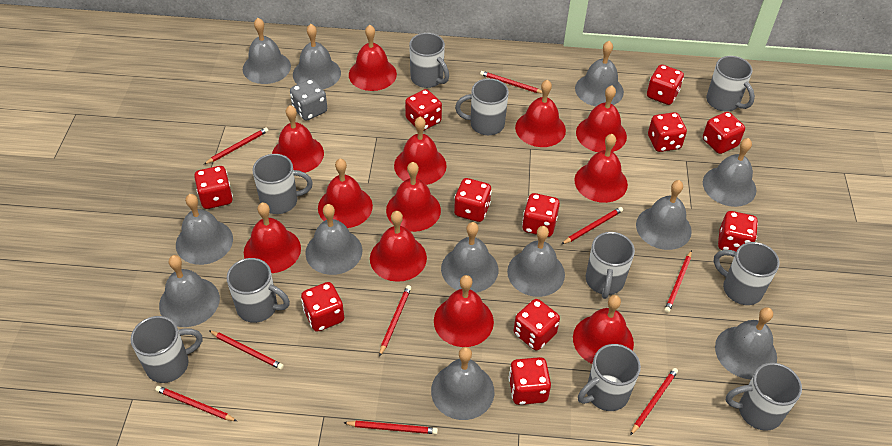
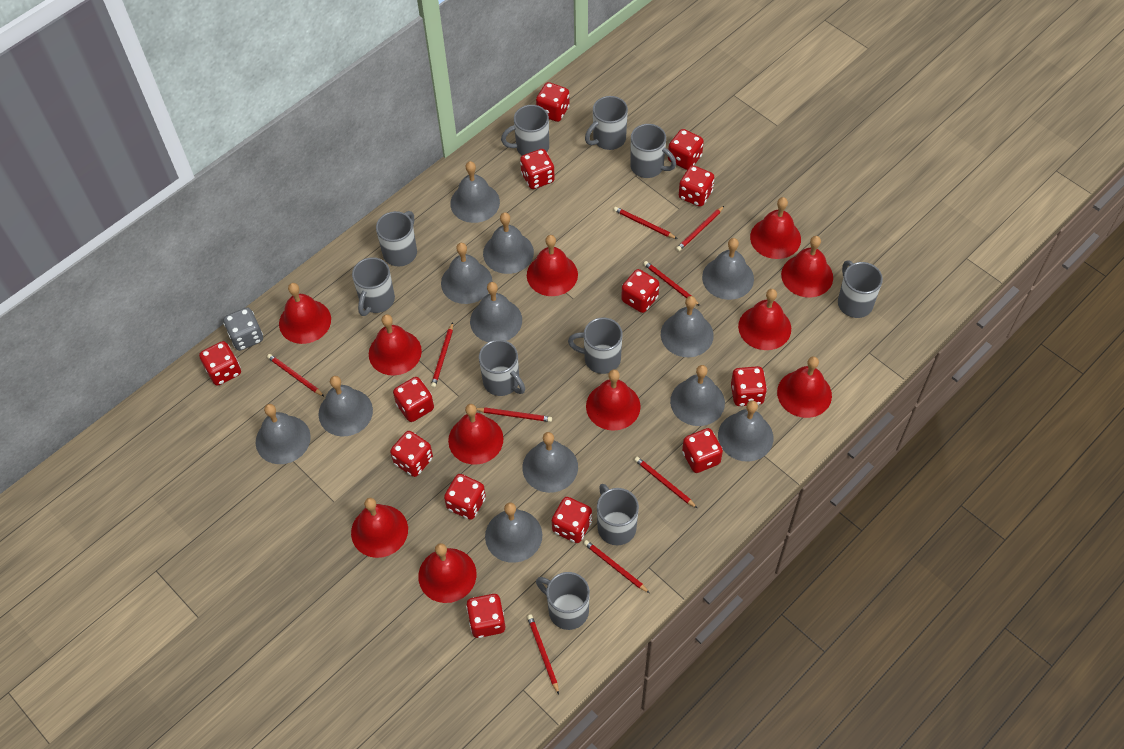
red bell: [244,203,301,273] [272,105,324,173] [318,159,373,228] [349,25,397,91] [370,211,427,282] [386,162,441,232] [394,117,447,185] [434,275,494,347] [515,80,566,147] [573,295,634,364] [574,134,628,203] [576,85,627,152] = 12 -> [279,283,331,344] [351,498,408,558] [369,314,422,375] [418,543,477,603] [448,404,503,465] [527,235,578,296] [586,369,641,431] [738,289,791,350] [750,197,801,259] [777,356,832,418] [781,236,833,297] = 11
red dice: [194,166,233,209] [301,282,344,332] [405,89,442,131] [454,178,492,222] [509,357,551,405] [514,299,560,350] [522,193,560,237] [647,64,684,105] [648,112,687,152] [703,112,745,154] [718,211,758,252] = 11 -> [199,341,241,386] [390,431,433,477] [393,377,434,422] [444,474,486,520] [466,594,505,638] [520,149,555,189] [536,82,570,122] [552,497,592,543] [621,269,659,313] [668,129,704,170] [679,165,714,207] [682,428,723,473] [731,366,767,406] = 13

